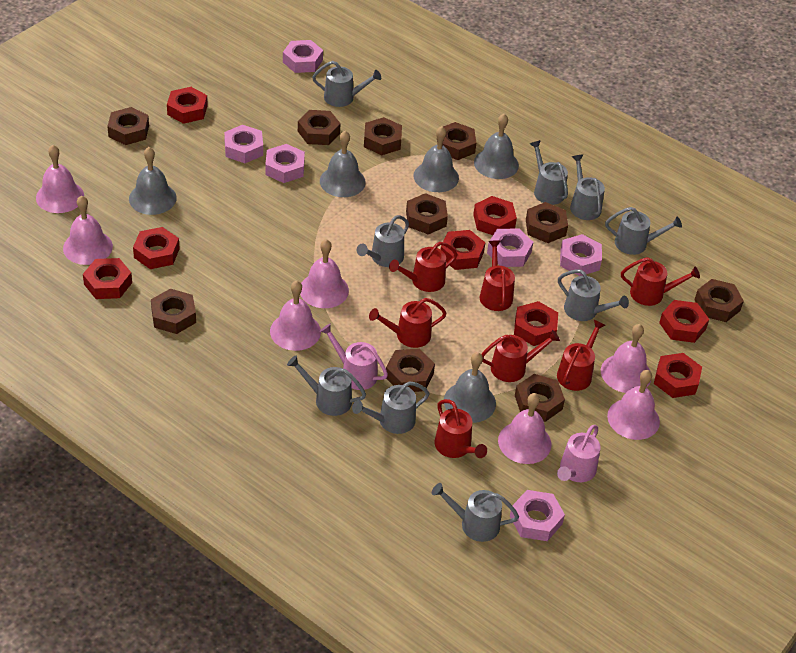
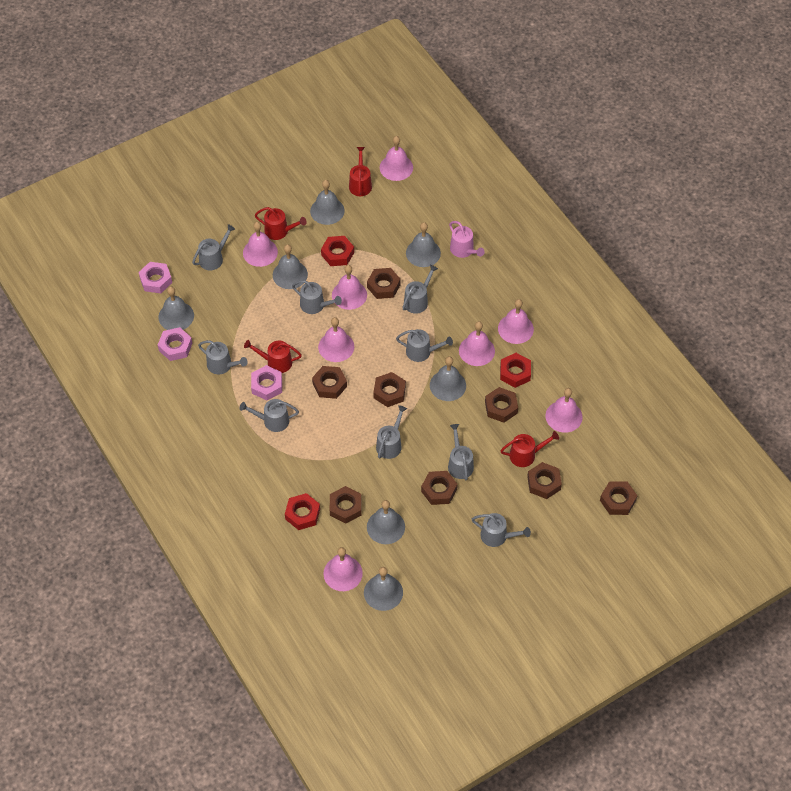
brown nut: [107,107,149,145] [151,289,196,334] [298,110,341,145] [364,117,402,155] [386,349,435,392] [406,193,448,234] [437,122,476,160] [515,374,565,422] [526,202,568,243] [694,279,744,322] = 10 -> [312,366,347,399] [330,486,362,524] [367,268,401,299] [373,372,406,407] [421,471,458,505] [485,387,518,423] [527,462,562,499] [600,481,637,515] = 8
grey bell: [129,147,177,215] [320,131,366,197] [413,126,459,192] [444,352,496,423] [474,114,519,179] = 5 -> [158,286,194,330] [273,244,308,289] [310,180,345,225] [364,567,403,611] [367,500,405,544] [406,222,441,267] [430,356,466,401] = 7
pink bell: [36,145,84,213] [63,195,113,265] [270,281,321,351] [300,239,349,308] [498,393,551,464] [601,324,651,393] [607,370,660,440] = 7 -> [243,222,278,267] [318,317,354,362] [323,547,363,591] [332,265,367,310] [380,136,413,181] [459,321,495,366] [498,299,534,344] [545,388,583,433] = 8
pink nut: [224,125,263,163] [265,144,305,183] [283,40,323,73] [487,228,533,267] [510,490,565,541] [560,234,602,276] = 6 -> [138,262,172,293] [158,327,193,361] [251,365,282,400] = 3
pink watering can: [320,324,388,390] [557,425,601,482] = 2 -> [449,221,485,258] = 1
red nut: [83,258,132,299] [133,227,180,269] [167,87,208,124] [440,230,485,270] [473,196,517,235] [514,301,558,346] [654,353,702,398] [659,300,709,343] = 8 -> [285,493,320,530] [321,236,354,266] [500,353,531,388] = 3
red watering can: [369,298,447,348] [389,242,457,292] [434,399,487,458] [480,240,515,311] [481,330,560,382] [557,320,605,391] [621,257,700,306] = 7 -> [244,340,302,373] [255,207,307,240] [349,147,372,196] [500,431,559,467] = 4

